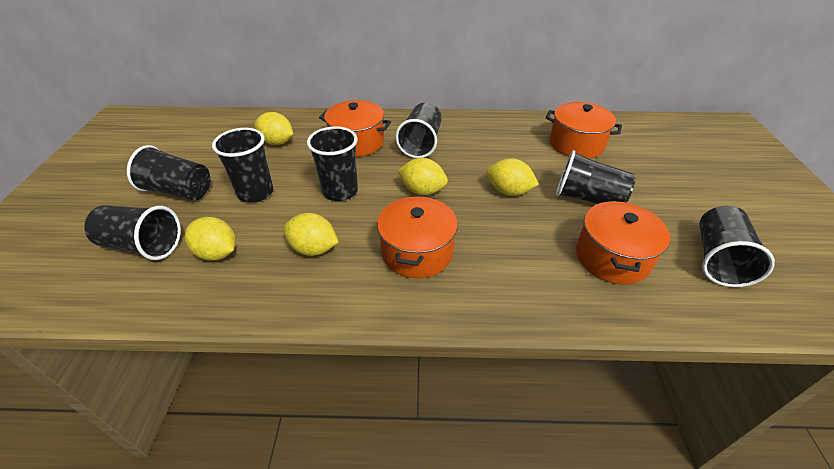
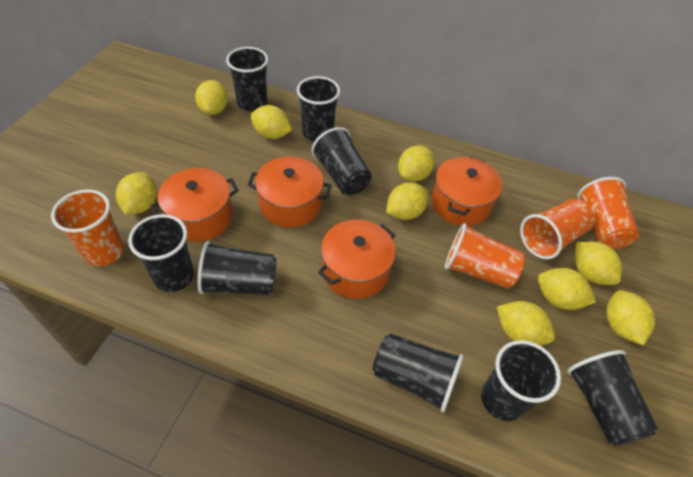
black cup: [84,205,181,260] [127,145,210,200] [212,128,273,203] [307,126,358,201] [396,102,442,158] [556,150,635,204] [699,206,775,287] = 7 -> [128,214,194,292] [197,241,277,295] [226,47,268,111] [297,76,340,142] [312,127,372,195] [373,333,464,412] [481,340,561,421] [568,350,658,446] = 8
orange cup: none = 0 -> [51,189,124,267] [445,223,525,289] [520,199,595,260] [578,177,639,249] = 4
yellow lemon: [185,217,236,261] [255,112,293,145] [283,213,338,256] [398,158,448,195] [487,158,539,196] = 5 -> [116,172,157,215] [195,80,228,115] [251,105,292,139] [386,183,428,220] [398,145,435,182] [497,301,555,346] [538,268,596,310] [575,241,622,285] [606,290,655,345] = 9

